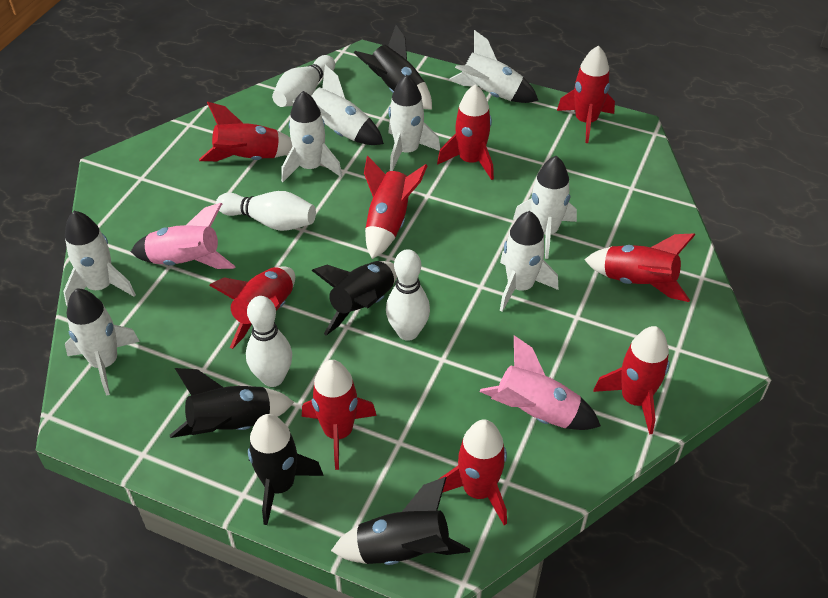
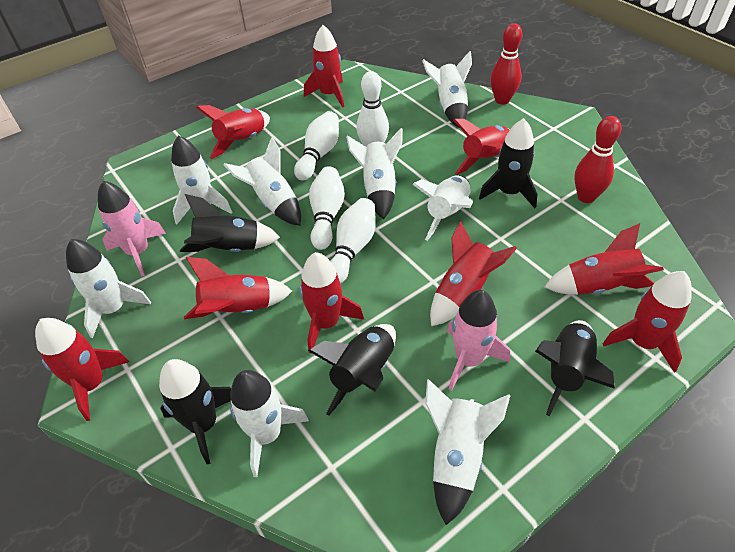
red bowling pin: none = 0 -> [490,23,522,104] [574,116,621,203] = 2

